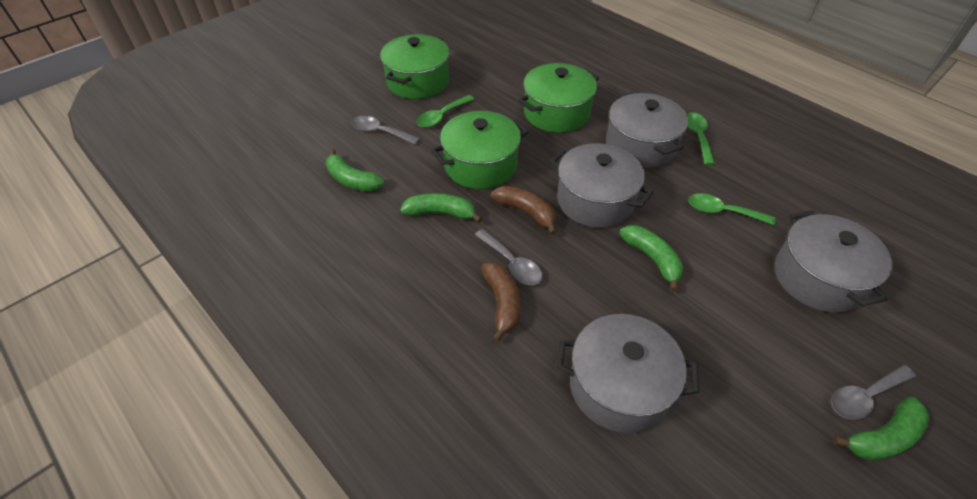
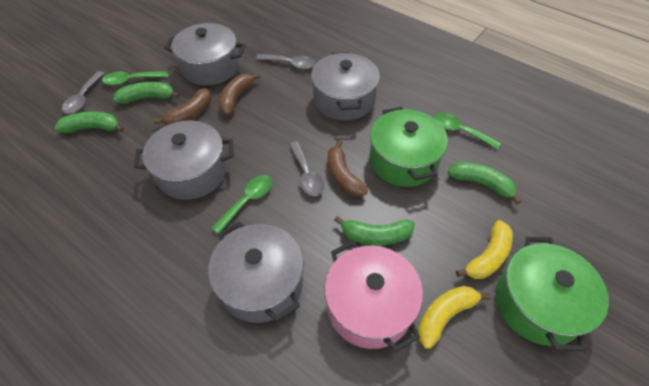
brown banana: [481,262,520,343] [491,186,557,235] = 2 -> [153,88,211,125] [219,73,260,115] [328,140,368,197] = 3
green pot: [380,34,450,99] [431,111,529,189] [518,63,599,133] = 3 -> [370,107,448,187] [496,237,609,352] = 2
pink pot: none = 0 -> [324,241,423,352] = 1
yellow banana: none = 0 -> [418,286,491,349] [456,220,513,279] = 2

